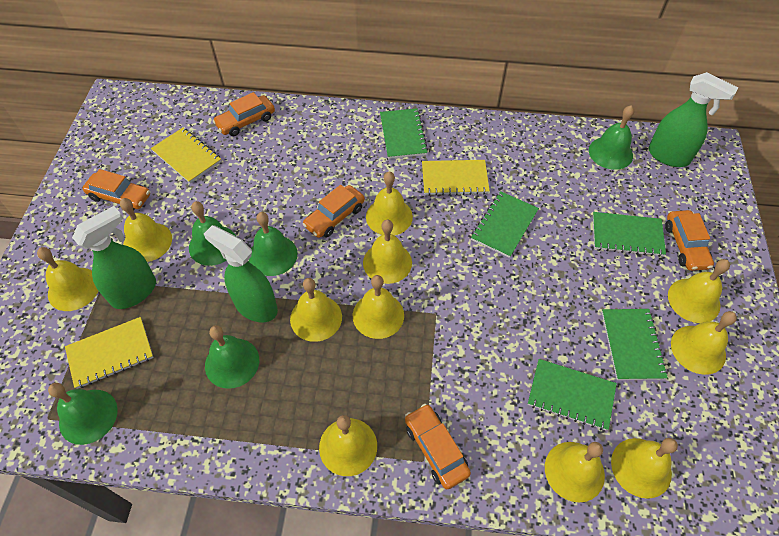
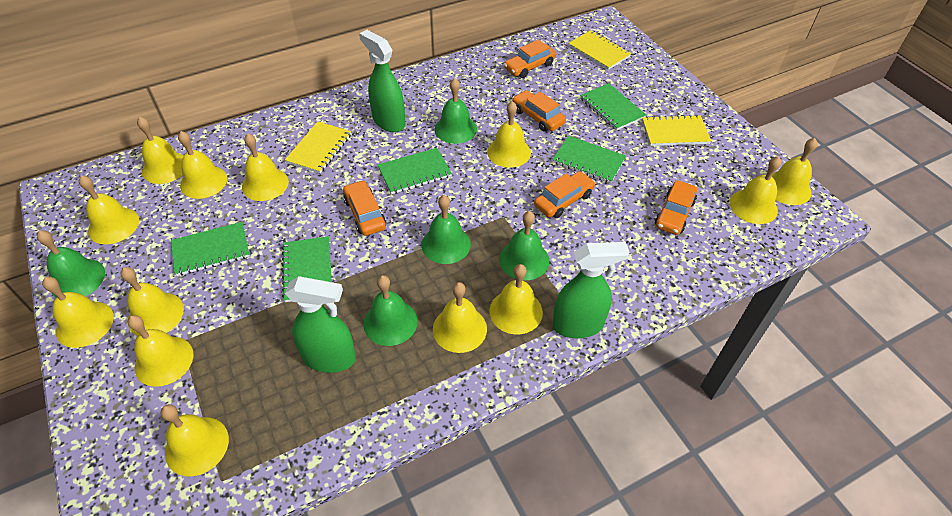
yellow bell: [37,247,98,311] [120,198,172,262] [290,278,342,342] [319,415,377,476] [353,275,404,339] [363,220,412,284] [366,172,413,235] [545,442,605,502] [611,438,678,499] [668,259,730,323] [671,311,737,375] = 11 -> [42,277,114,348] [79,175,139,244] [121,267,184,336] [128,315,193,387] [137,117,184,184] [161,404,229,476] [178,131,227,199] [242,133,289,201] [433,282,487,353] [487,101,531,168] [489,264,543,334] [730,156,781,224] [772,138,817,205] = 13

